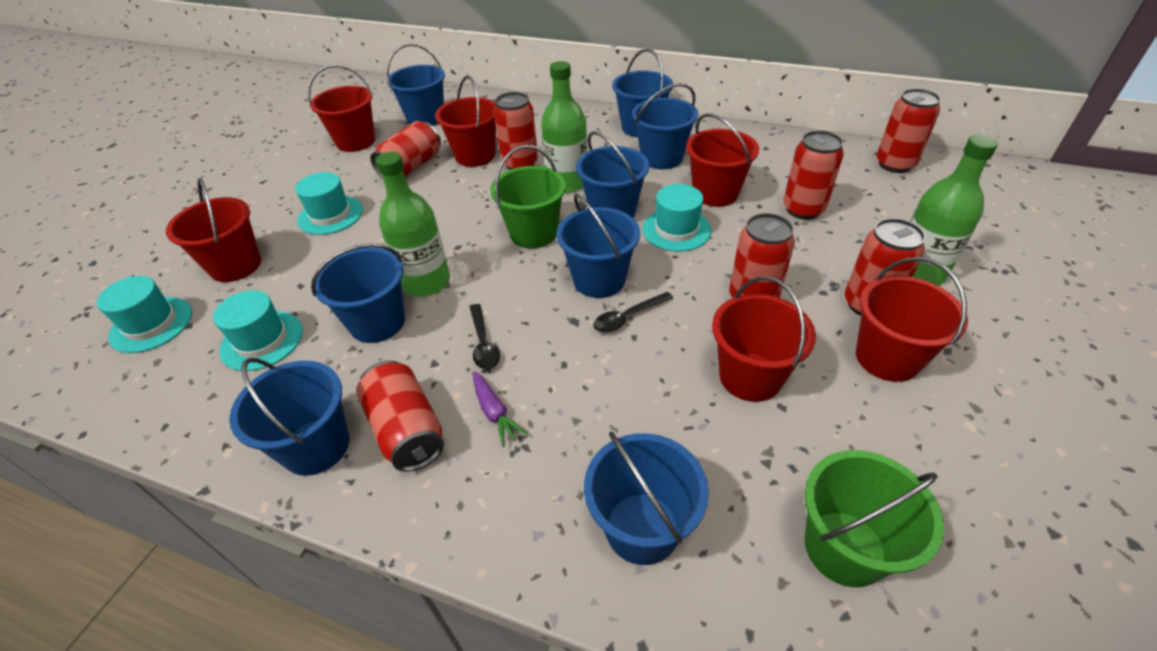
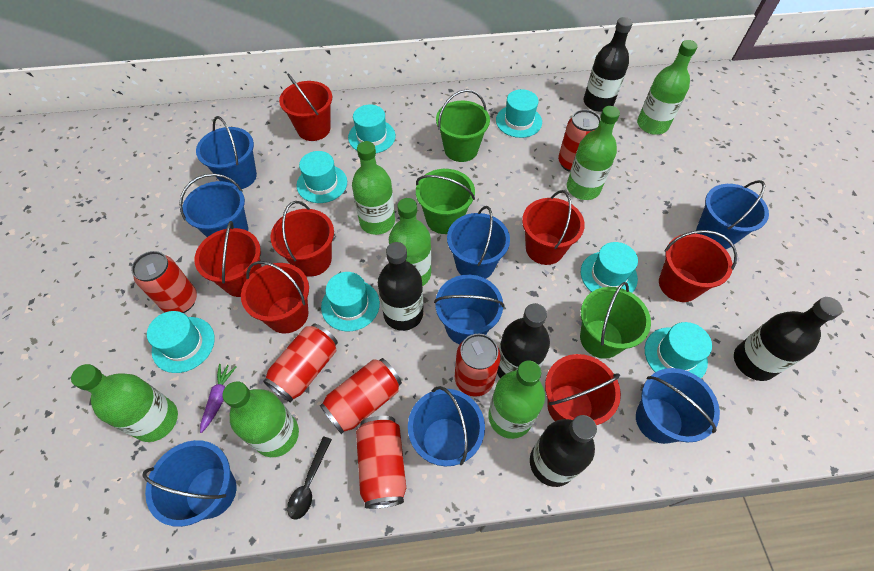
black bottle: none = 0 -> [378,242,423,331] [497,303,550,378] [530,415,597,487] [584,17,633,112] [734,297,842,381] = 5
black spoon: [470,304,500,370] [593,292,673,333] = 2 -> [287,436,332,520] = 1
green bottle: [376,152,450,296] [541,61,588,193] [910,135,998,286] = 3 -> [71,364,178,442] [222,381,299,457] [352,141,395,235] [389,198,431,286] [488,361,545,439] [567,106,620,200] [637,40,698,135] = 7
green bucket: [490,145,566,249] [805,450,944,587] = 2 -> [416,169,475,234] [436,90,490,162] [580,282,651,359] = 3
red bucket: [166,178,261,282] [308,65,375,152] [435,76,496,167] [686,113,759,207] [712,276,816,402] [856,257,968,382] = 6 -> [194,221,262,297] [241,261,309,333] [271,201,334,277] [279,74,332,141] [522,190,585,265] [545,354,621,425] [659,230,737,302] = 7
red can: [356,360,444,472] [370,121,441,178] [494,92,538,170] [729,213,795,298] [783,131,844,220] [845,218,926,316] [876,89,941,173] = 7 -> [131,251,197,313] [263,323,338,403] [320,358,402,434] [356,416,406,509] [454,334,501,397] [558,110,601,172] = 6
turquoise hat: [97,276,192,353] [213,290,303,371] [295,172,363,235] [643,184,711,251] = 4 -> [147,311,215,373] [297,151,347,203] [321,272,380,331] [348,105,396,153] [496,89,542,138] [581,242,638,293] [645,322,712,378] = 7

